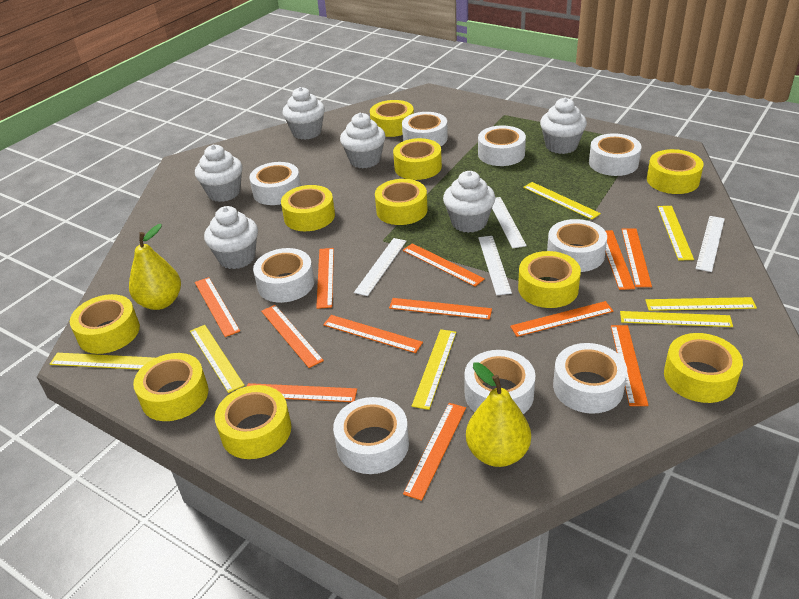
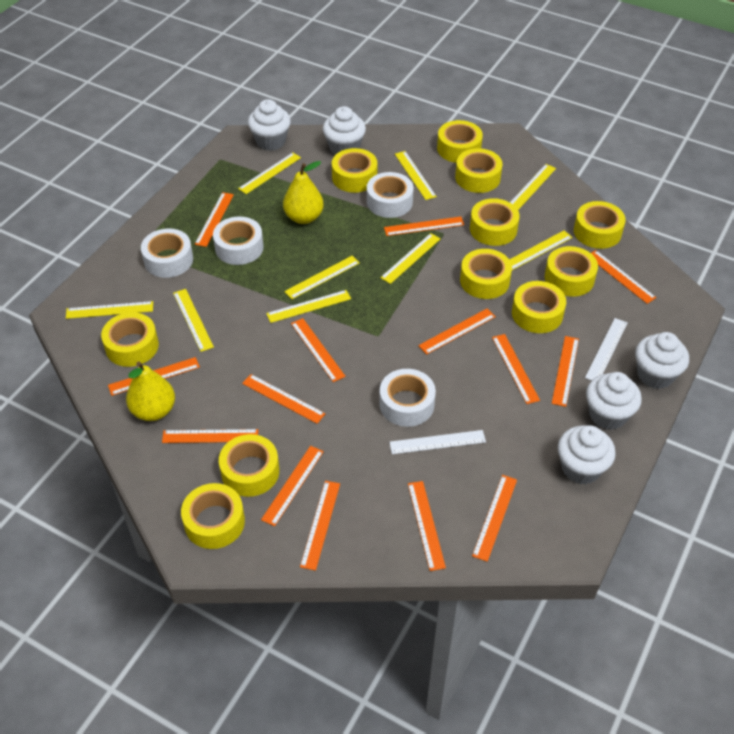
orange ruler: [195,277,240,337] [247,383,357,402] [261,305,324,368] [316,248,334,309] [323,315,423,353] [389,298,492,320] [403,243,485,287] [403,403,466,501] [510,301,614,337] [605,230,635,290] [611,325,649,406] [622,228,652,287] = 12 -> [108,357,200,396] [162,429,258,443] [195,192,234,247] [242,374,326,424] [261,446,324,526] [291,318,346,382] [300,481,340,571] [384,216,464,236] [408,481,446,571] [418,309,496,354] [472,475,517,562] [492,334,540,404] [552,336,579,407] [591,250,656,304] = 14
white cupcake: [195,145,243,202] [204,206,258,269] [282,87,325,140] [340,113,386,168] [443,171,496,233] [540,98,587,154] = 6 -> [248,99,291,151] [323,106,366,155] [558,425,616,484] [586,372,642,430] [635,332,689,389] = 5
white ruler: [354,238,406,296] [478,236,512,295] [492,197,527,248] [696,216,725,272] = 4 -> [389,430,486,454] [585,318,628,381] = 2
white tape: [249,162,301,205] [253,248,314,303] [333,397,409,474] [402,112,448,146] [464,350,535,414] [478,126,526,166] [547,219,607,272] [553,343,627,414] [589,133,641,176] = 9 -> [141,229,193,278] [213,216,264,265] [367,172,414,218] [379,369,436,427] = 4
yellow ruler: [50,353,154,370] [190,325,245,393] [412,329,456,410] [523,182,601,220] [620,311,733,327] [645,297,757,311] [658,206,694,260] = 7 -> [66,301,153,319] [173,289,214,352] [238,153,301,194] [266,290,351,323] [284,256,360,299] [380,233,441,284] [395,151,437,200] [509,231,573,270] [510,164,556,210] = 9
yellow tape: [70,294,140,354] [133,353,208,421] [215,385,291,459] [281,185,335,231] [370,100,414,137] [375,179,428,225] [393,138,442,180] [518,251,581,308] [647,149,704,194] [664,333,743,403] = 10 -> [101,312,159,367] [181,483,245,549] [219,434,279,497] [332,148,377,193] [437,120,483,163] [455,148,503,193] [460,249,512,299] [470,198,520,246] [512,281,566,333] [545,246,598,297] [574,201,626,249] = 11

